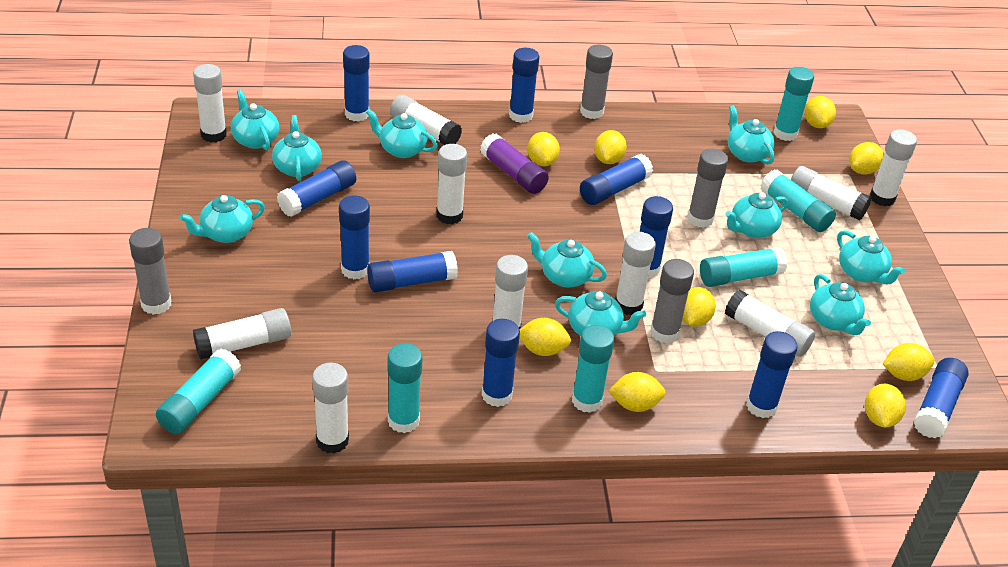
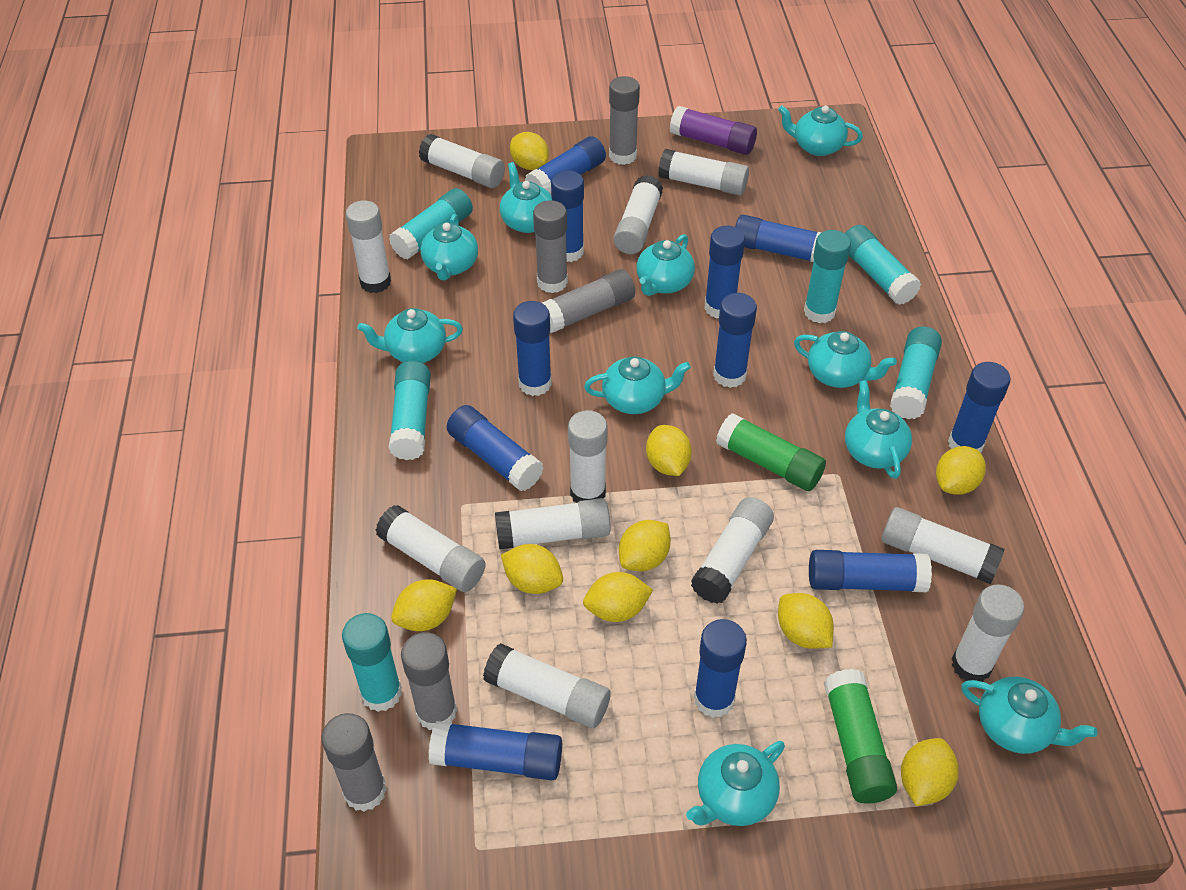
blue glue stick: [277,160,356,217] [339,195,370,280] [343,45,370,122] [367,251,458,293] [482,319,520,407] [509,48,539,123] [580,154,653,205] [640,196,673,278] [746,331,798,418] [914,358,969,438] = 10 -> [429,721,562,780] [447,405,543,491] [513,301,552,396] [525,136,606,194] [551,170,584,262] [694,619,747,718] [704,226,745,319] [713,293,757,388] [735,215,822,262] [809,550,932,592] [948,362,1011,453] = 11
green glue stick: none = 0 -> [716,413,826,491] [824,669,897,803] = 2
grey glue stick: [129,228,171,315] [580,44,613,119] [650,259,694,344] [687,149,728,228] = 4 -> [321,713,387,812] [401,632,457,730] [533,200,568,293] [542,269,635,333] [609,76,640,165] = 5
white glue stick: [193,64,227,142] [193,308,291,360] [312,363,349,454] [390,95,462,145] [437,144,467,224] [493,255,528,329] [615,232,656,315] [725,290,815,357] [791,166,872,221] [870,129,917,206] = 10 -> [346,200,391,293] [376,505,486,592] [419,134,505,188] [483,643,611,728] [495,498,611,550] [568,410,608,503] [613,175,663,254] [658,149,749,195] [691,497,774,604] [882,507,1005,584] [952,584,1024,682] = 11

